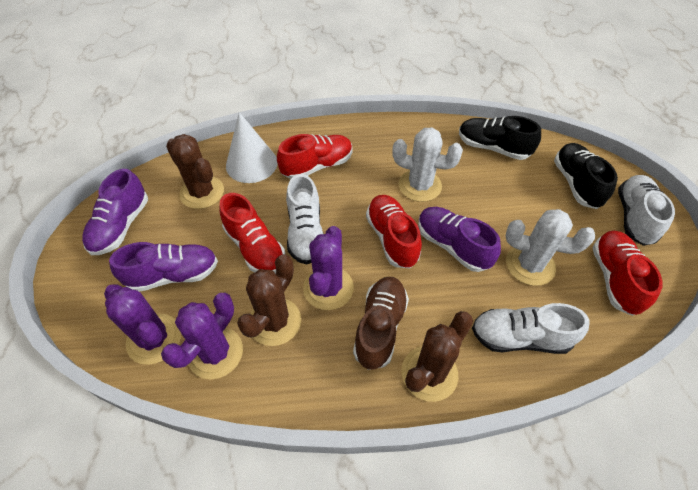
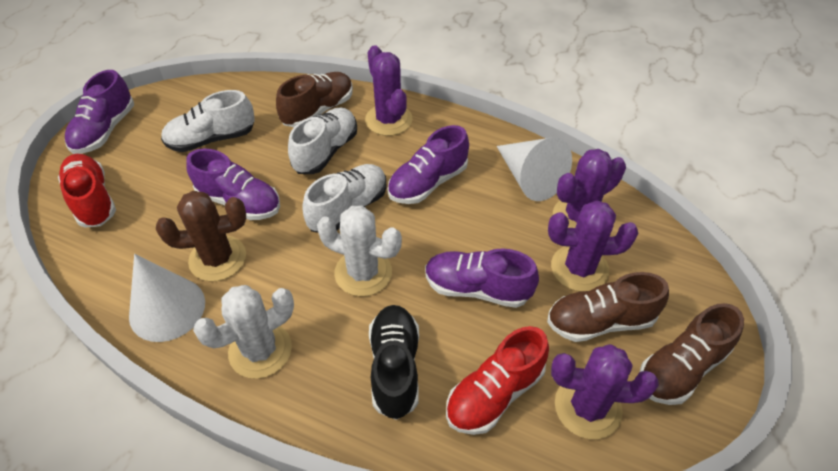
black shoe: [459,116,541,160] [554,143,618,209] = 2 -> [369,305,419,420] = 1
brown cactus: [166,134,224,209] [237,254,301,346] [401,311,473,402] = 3 -> [156,191,246,281] = 1
brown shoe: [353,277,409,370] = 1 -> [276,72,353,127] [547,272,669,342] [639,303,744,405] = 3
purple cactus: [104,284,181,365] [161,293,243,379] [303,226,354,310] = 3 -> [365,45,412,136] [548,200,638,291] [551,344,659,439] [553,149,626,228] = 4
purple shoe: [82,169,148,255] [109,242,218,292] [418,207,501,272] = 3 -> [65,70,134,154] [186,148,280,220] [387,125,469,204] [425,248,539,308] = 4
red shoe: [219,193,285,274] [277,134,353,179] [366,195,422,268] [592,230,663,316] = 4 -> [58,154,116,228] [446,326,549,435] = 2
white cone: [226,112,278,183] = 1 -> [129,254,205,342] [497,137,572,201] = 2

